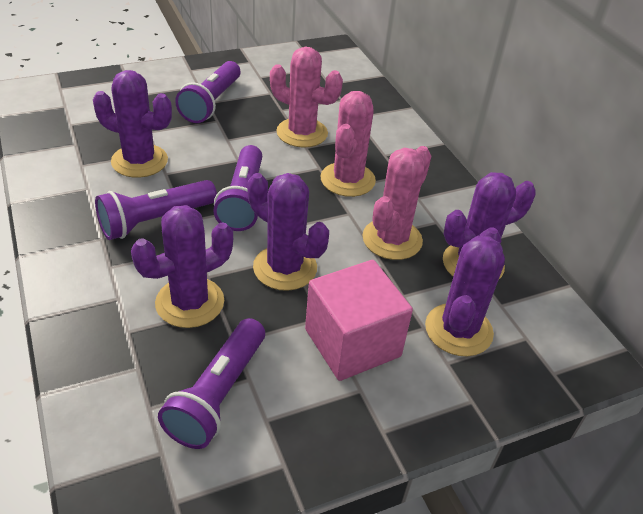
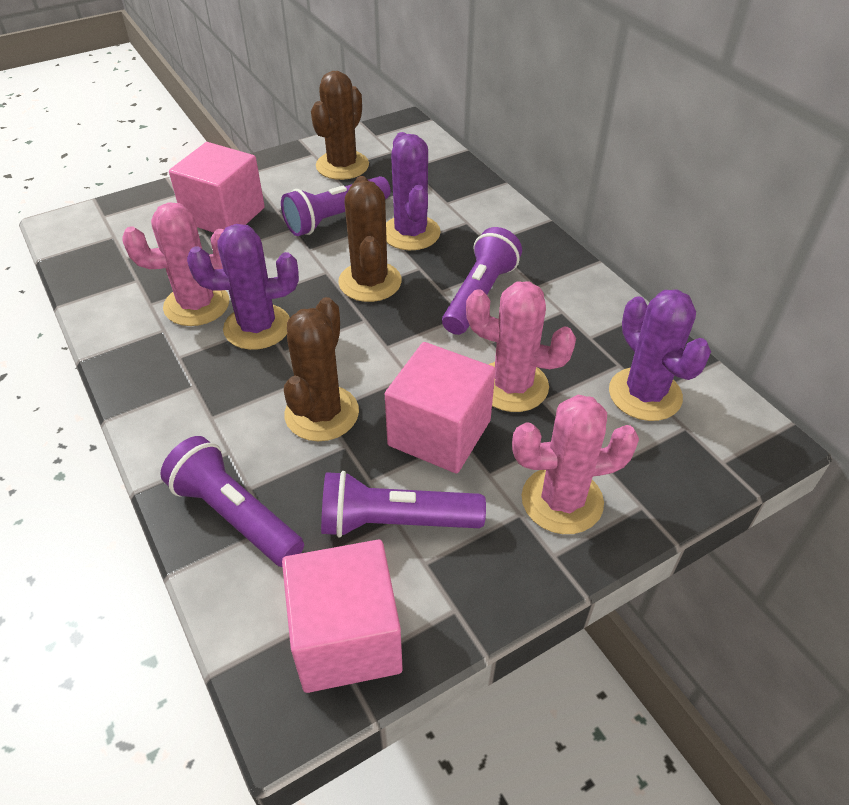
brown cactus: none = 0 -> [284,297,359,441] [311,71,369,180] [338,176,402,302] = 3
pink cube: [305,260,413,381] = 1 -> [169,142,265,233] [282,540,403,693] [385,342,496,473] = 3
purple cactus: [93,70,172,178] [131,205,233,328] [247,173,329,291] [425,227,505,357] [443,172,536,279] = 5 -> [187,224,299,350] [386,132,441,250] [609,290,711,421] = 3

